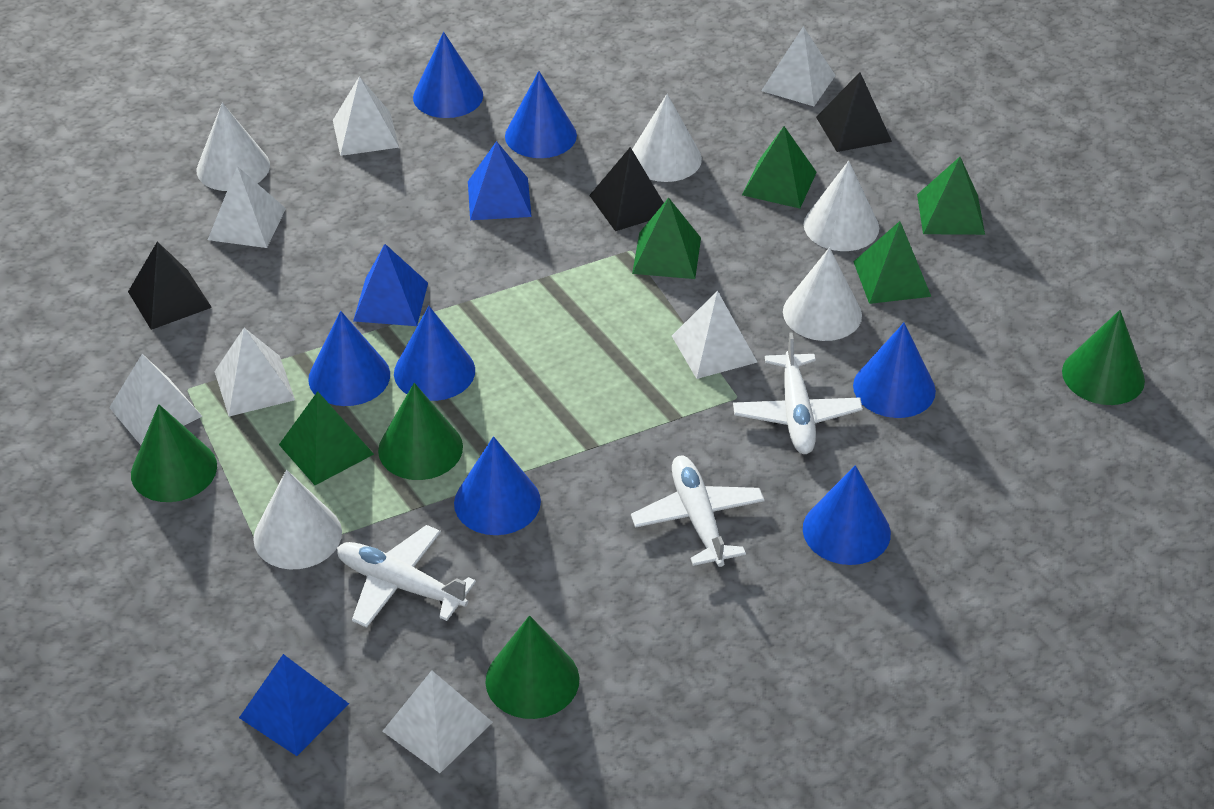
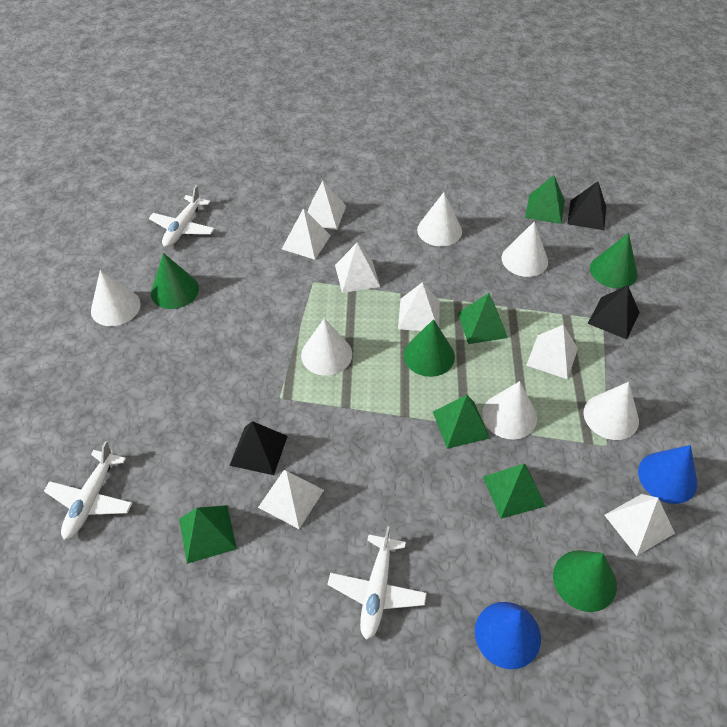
blue cone: [308,311,390,406] [394,306,475,401] [413,32,483,118] [454,436,541,535] [505,71,577,158] [803,465,891,565] [853,323,936,418] = 7 -> [475,602,541,669] [638,445,697,504] = 2
blue pyramid: [239,654,349,756] [353,244,428,326] [468,141,532,220] = 3 -> none = 0
white cone: [197,103,270,191] [253,470,342,569] [632,94,702,182] [783,248,862,341] [803,161,879,251] = 5 -> [91,270,141,326] [301,318,352,376] [417,192,462,246] [482,381,537,439] [502,221,548,277] [584,382,639,440] = 6

